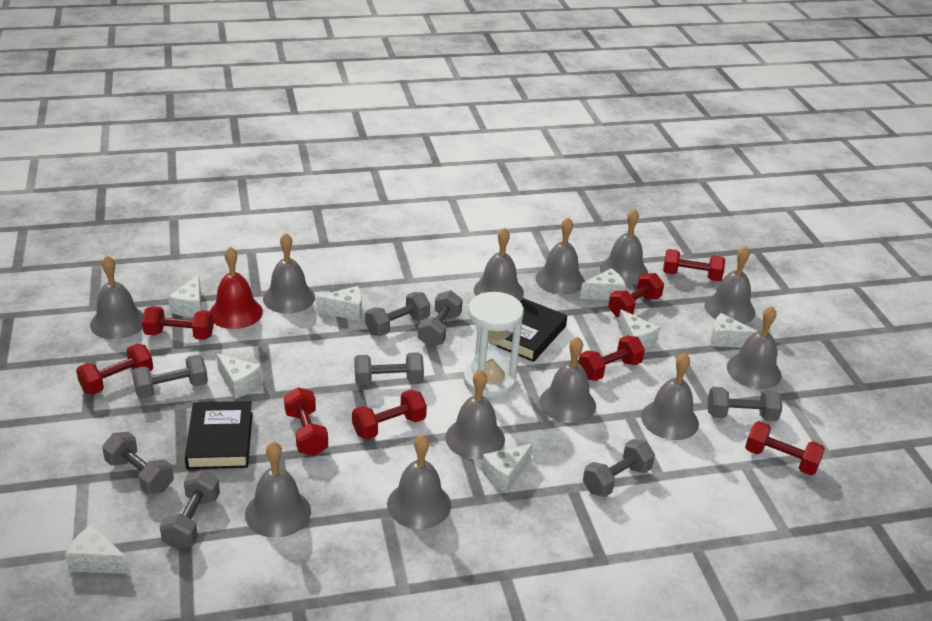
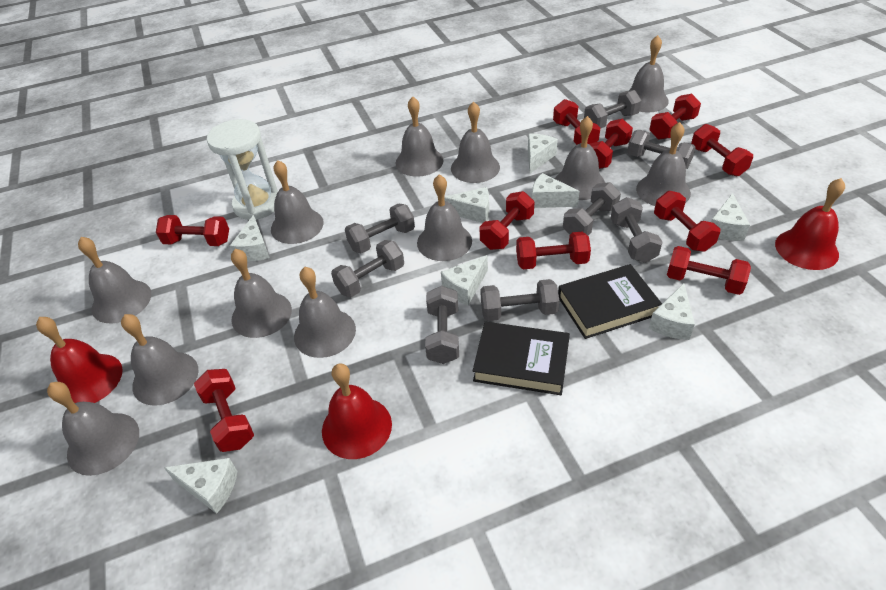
red bell: [210,247,263,329] = 1 -> [36,317,123,403] [322,363,392,459] [775,178,845,270] = 3
red dumbbell: [76,344,153,395] [142,306,214,340] [284,387,328,456] [352,390,427,440] [578,336,645,381] [608,273,664,317] [663,249,725,281] [745,421,825,475] = 8 -> [156,215,229,246] [194,369,254,452] [480,191,535,250] [516,232,591,269] [553,99,600,145] [589,118,633,169] [649,94,701,140] [654,191,720,252] [667,246,751,295] [691,124,753,176] = 10

